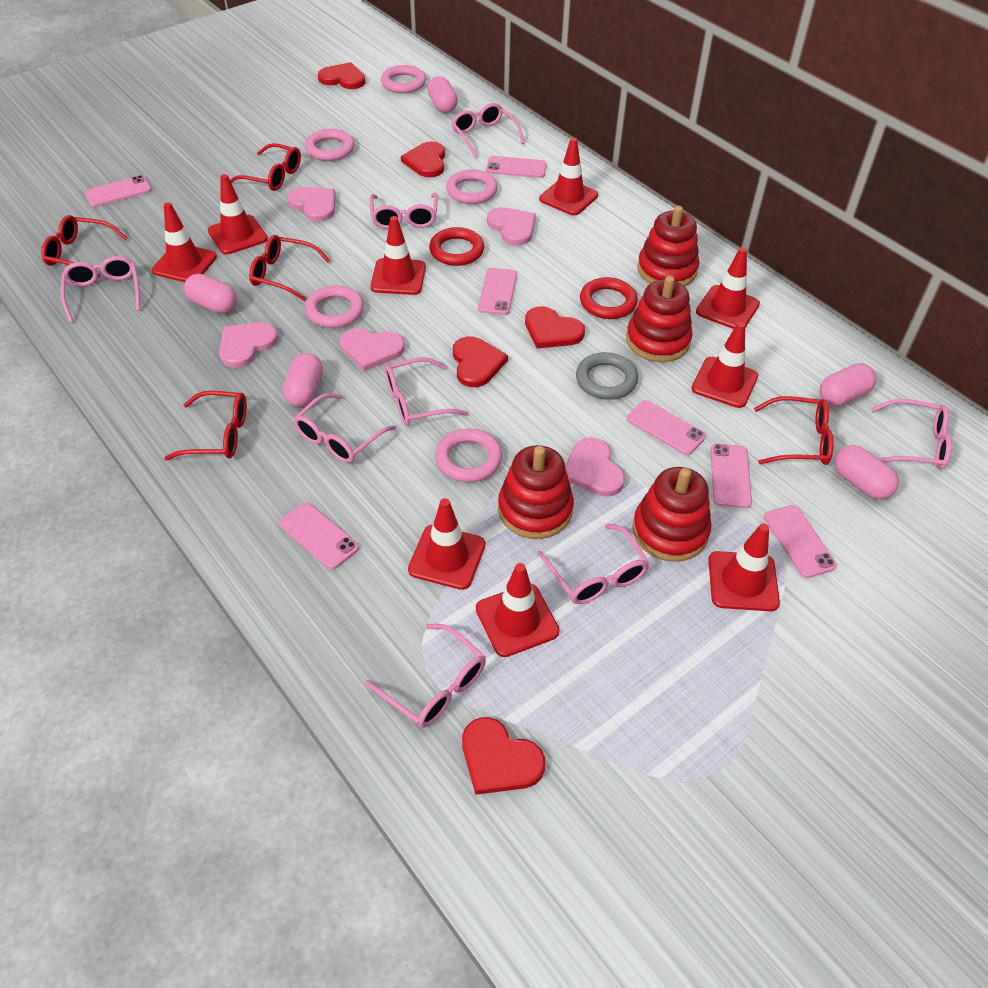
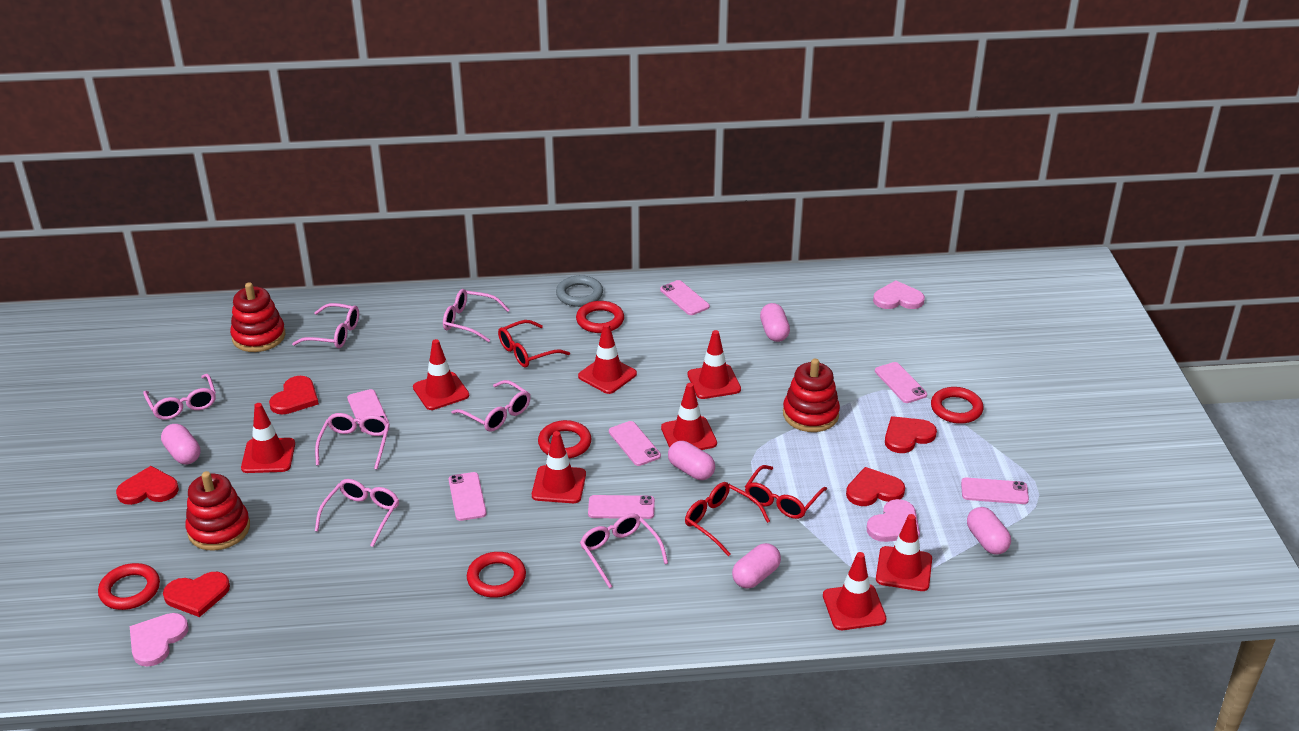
pink glasses: [60,256,140,323] [293,393,396,463] [365,624,486,728] [369,193,438,229] [385,357,469,426] [451,103,524,158] [537,523,650,604] [871,399,952,470] = 8 -> [143,374,216,420] [292,303,359,348] [315,413,390,469] [315,479,399,547] [443,289,509,342] [452,380,530,432] [580,513,668,588] = 7
pink heart: [219,322,278,368] [287,187,335,222] [340,328,405,371] [487,207,536,245] [565,438,625,497] = 5 -> [130,613,188,667] [867,499,920,542] [873,280,925,309] = 3
pink ring: [305,129,355,161] [305,285,364,328] [381,65,426,93] [435,429,502,482] [446,169,498,204] = 5 -> none = 0
red glasses: [41,215,128,278] [164,391,247,460] [230,143,301,191] [249,235,331,301] [754,396,834,465] = 5 -> [498,320,570,367] [685,482,770,556] [745,465,827,519] = 3
red ring: [429,227,484,266] [580,277,638,319] = 2 -> [98,563,160,610] [467,552,526,598] [538,420,592,458] [576,301,624,333] [931,387,983,424] = 5
red stacking toy: [498,445,574,539] [626,276,693,362] [632,467,711,562] [637,205,699,286] = 4 -> [185,471,250,551] [230,282,285,352] [783,359,840,432] = 3
red traffic cone: [152,203,217,282] [208,174,268,254] [370,216,426,295] [408,498,485,590] [476,563,560,657] [539,138,598,215] [691,322,758,408] [696,247,760,329] [708,523,780,611] = 9 -> [241,403,295,473] [413,339,469,410] [532,431,586,503] [578,323,637,394] [661,383,717,450] [688,330,741,399] [823,552,887,630] [876,514,932,591] = 8

